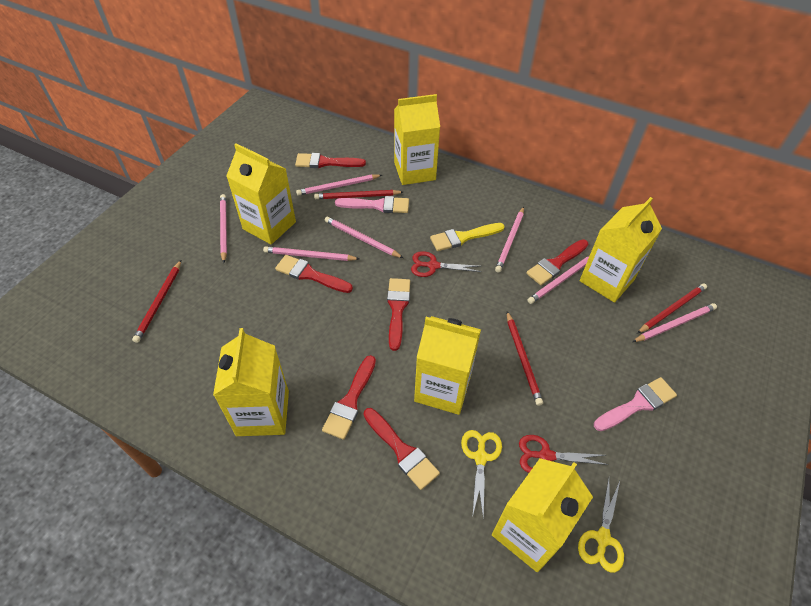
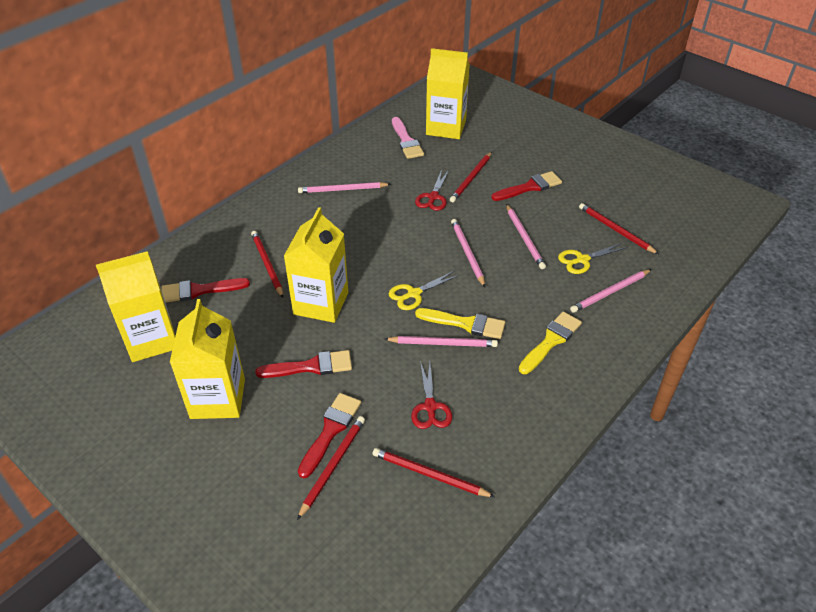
pink brush: [335,196,409,213] [594,377,677,431] = 2 -> [392,117,424,159] = 1
pink pencil: [220,194,227,263] [263,246,359,261] [296,175,382,196] [324,217,403,258] [495,207,524,272] [527,256,589,304] [632,303,717,342] = 7 -> [298,182,391,193] [385,336,498,347] [451,219,485,287] [506,204,546,269] [570,269,652,313] = 5
red brush: [275,255,353,293] [295,153,366,168] [322,355,376,440] [363,408,440,490] [387,278,410,351] [526,239,588,285] = 6 -> [161,278,250,303] [255,350,352,378] [298,393,361,479] [491,171,562,201] = 4
red pencil: [132,260,181,343] [314,190,403,199] [507,311,543,406] [637,283,707,334] = 4 -> [251,231,283,298] [297,416,365,520] [373,448,495,497] [450,152,492,202] [579,203,659,254] = 5
yellow brush: [430,223,505,251] = 1 -> [415,308,505,339] [519,312,582,374] = 2
yellow carton: [213,328,289,436] [226,143,296,244] [394,94,440,185] [414,316,481,415] [492,458,593,572] [579,197,662,303] = 6 -> [96,251,175,362] [170,299,245,419] [284,207,348,323] [426,48,470,139] = 4

